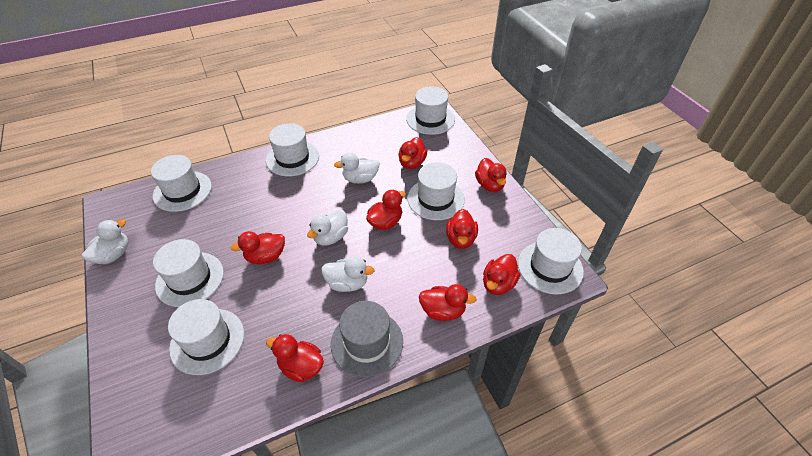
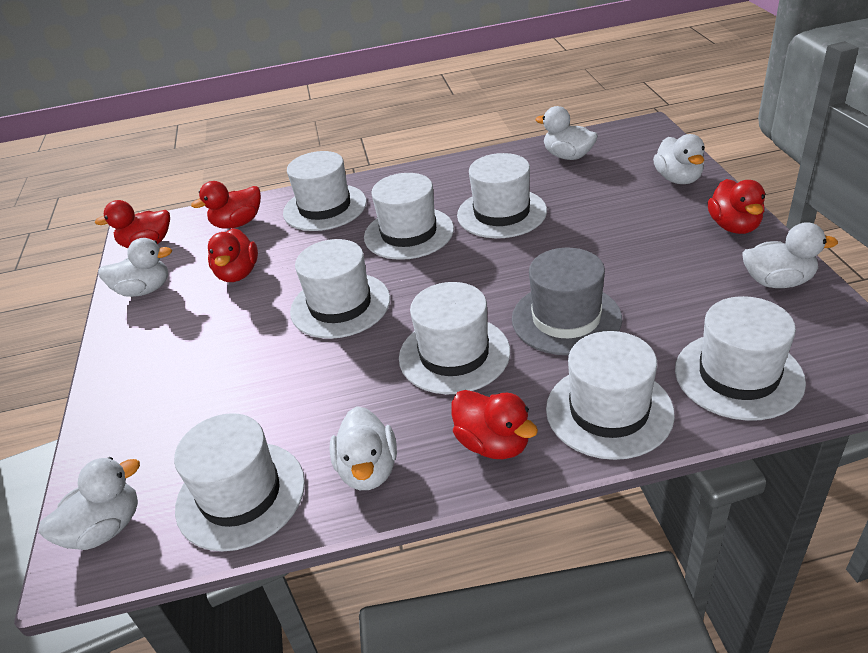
red duck: [231,231,285,264] [266,334,324,382] [366,189,406,230] [398,137,427,169] [419,284,477,321] [446,209,478,249] [475,158,507,192] [483,254,520,295] = 8 -> [95,200,170,248] [191,181,261,229] [208,228,258,282] [452,390,538,459] [708,179,765,234] = 5
white duck: [82,219,128,264] [307,210,348,246] [321,256,375,292] [334,153,380,184] = 4 -> [38,457,140,550] [98,238,172,297] [330,406,397,490] [535,106,598,160] [653,134,705,184] [742,222,838,288] = 6
white hat: [151,155,212,212] [153,239,224,307] [168,299,244,375] [266,123,319,176] [406,86,455,135] [407,162,465,220] [518,228,584,294] = 7 -> [174,413,305,551] [283,151,367,231] [290,239,390,339] [364,173,454,260] [399,282,510,394] [457,153,547,238] [546,331,675,460] [675,296,806,421] = 8

